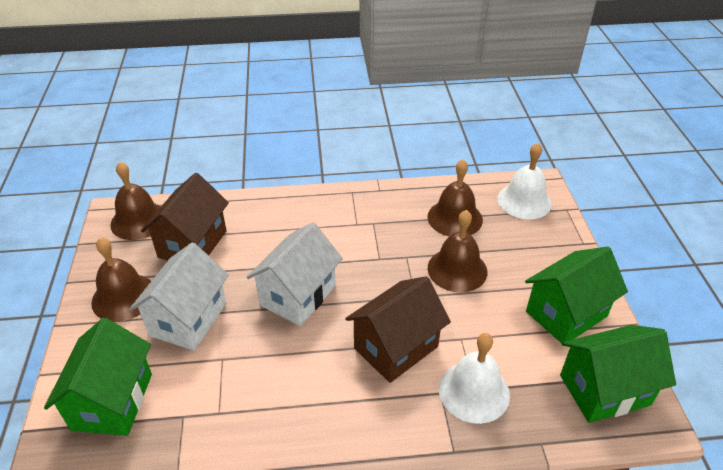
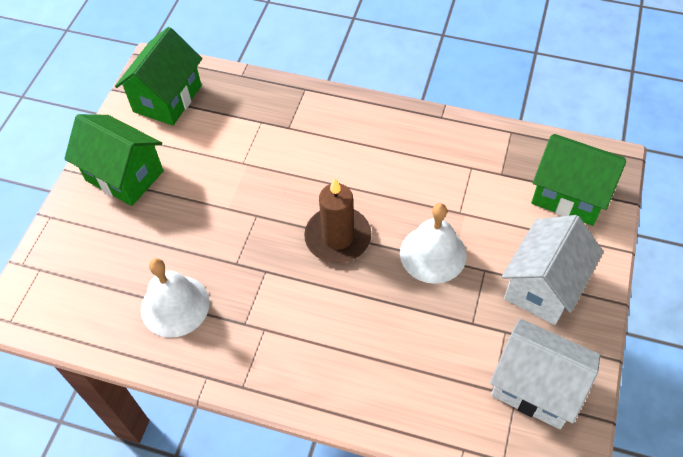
brown bell: [91,237,151,322] [110,162,161,240] [428,159,483,236] [428,210,487,293] = 4 -> none = 0
brown candle: none = 0 -> [304,178,371,263] = 1
brown house: [141,173,229,261] [345,276,451,383] = 2 -> none = 0

